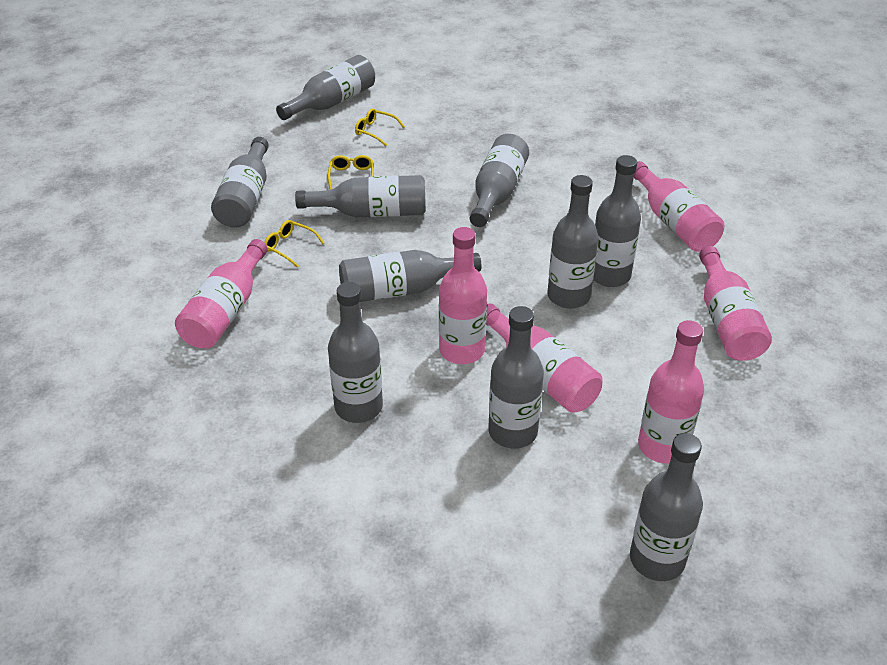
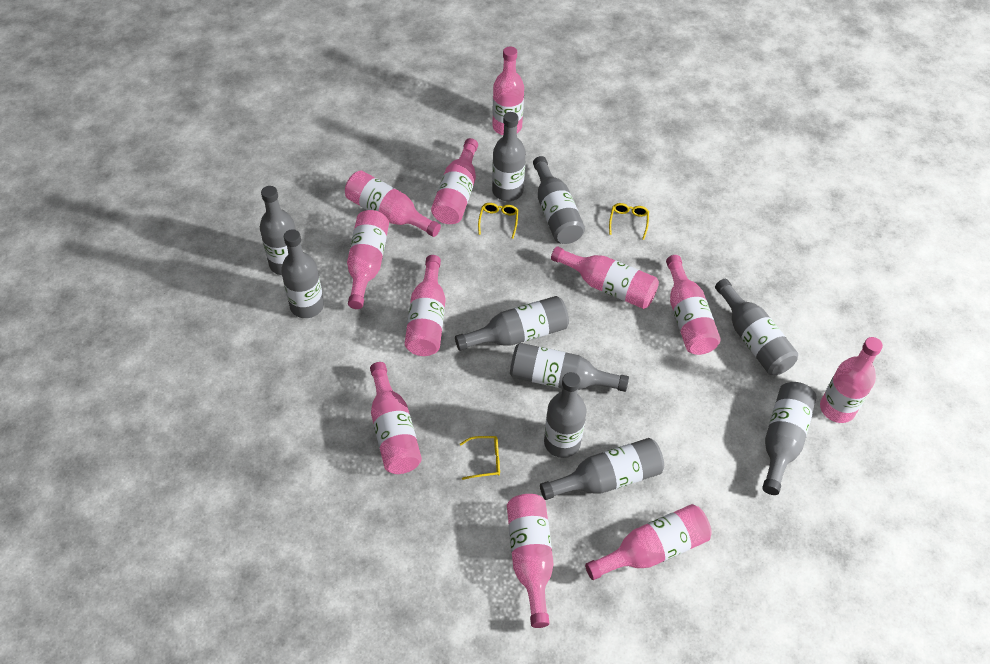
pink bottle: [175,239,268,349] [439,227,487,364] [486,304,602,413] [634,161,724,252] [638,320,704,464] [699,246,772,361] = 6 -> [345,170,441,237] [347,210,389,309] [370,362,422,474] [405,255,445,356] [431,138,478,224] [492,46,524,135] [507,494,554,628] [551,246,659,309] [585,504,712,580] [666,255,721,355] [820,337,883,423] = 11

